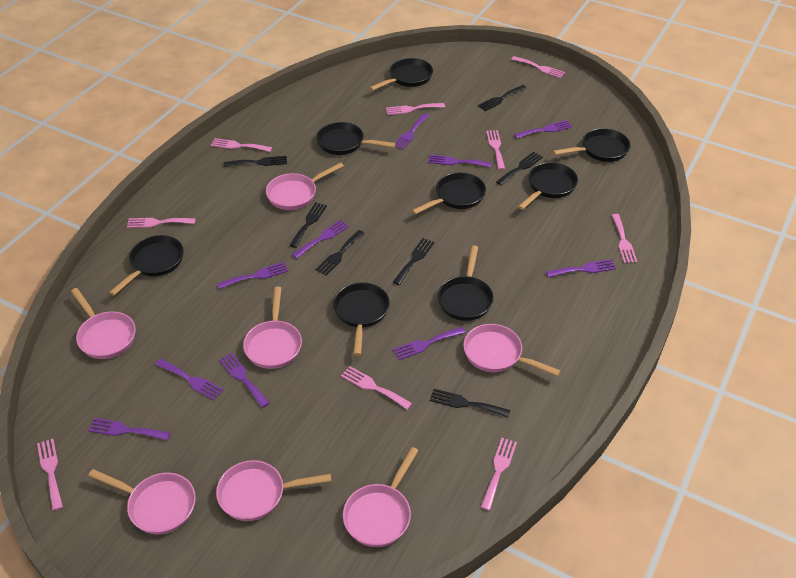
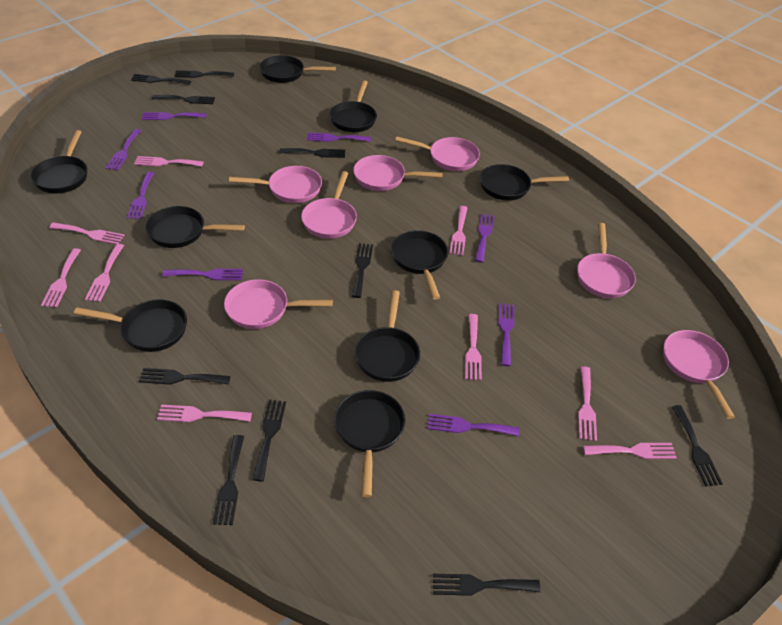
black fork: [224,156,287,167] [289,202,327,248] [315,230,365,276] [393,238,434,285] [430,389,510,417] [478,85,526,111] [496,152,543,185] = 7 -> [131,74,191,85] [139,368,231,385] [152,95,215,104] [174,70,234,78] [213,435,244,525] [252,400,286,481] [279,148,345,158] [352,243,373,298] [433,574,541,596] [672,405,723,487] = 10
black pan: [109,235,184,296] [316,122,396,155] [333,282,390,356] [370,58,433,91] [412,172,486,215] [437,245,494,321] [518,162,578,210] [553,128,630,162] = 8 -> [30,130,87,193] [74,299,187,352] [145,206,245,248] [259,55,336,83] [329,81,377,132] [334,390,405,497] [355,290,420,382] [391,230,448,300] [480,164,569,201] = 9
purple fork: [88,418,170,440] [155,358,223,400] [217,262,288,289] [219,352,269,408] [292,220,349,259] [393,327,466,360] [395,113,430,150] [428,154,491,168] [514,120,572,139] [546,259,616,277] = 10 -> [105,129,141,170] [127,172,154,219] [141,112,206,120] [163,269,243,280] [307,132,371,142] [427,414,519,436] [475,213,495,263] [498,303,514,366] = 8

